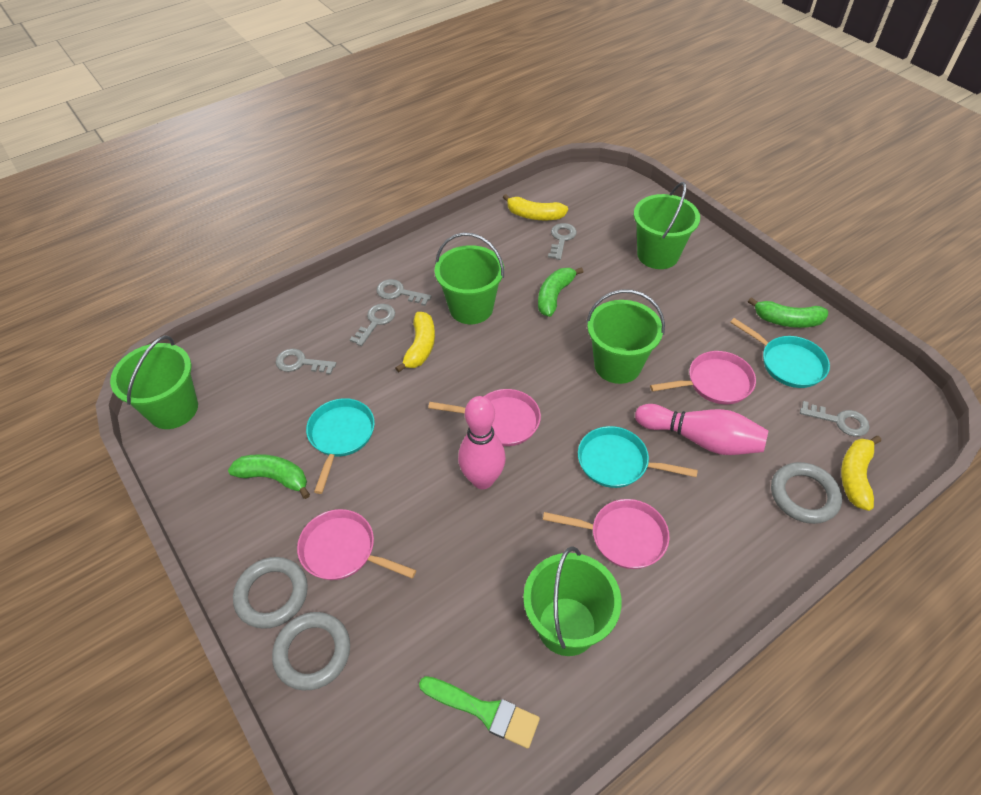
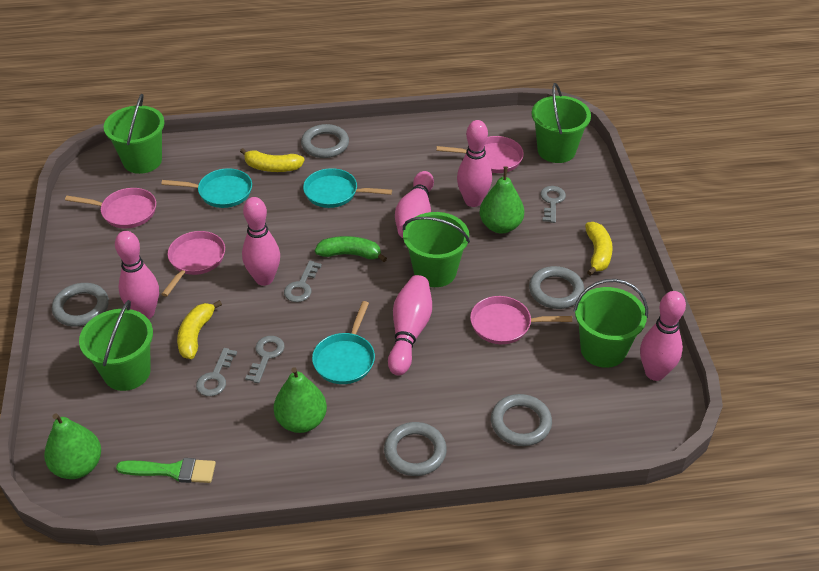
green banana: [228,454,310,499] [538,267,583,317] [748,297,828,328] = 3 -> [315,236,387,262] = 1
green pear: none = 0 -> [44,413,101,479] [274,367,327,433] [480,166,524,233] = 3
grey key: [276,349,336,375] [350,304,395,346] [376,279,431,306] [548,223,577,260] [800,401,869,437] = 5 -> [196,348,237,396] [245,336,285,383] [284,261,322,302] [540,186,566,223] = 4
grey ring: [233,557,308,629] [272,612,350,690] [771,462,842,524] = 3 -> [52,283,109,327] [301,124,349,158] [384,422,447,476] [491,394,552,446] [529,266,584,309] = 5
pink bowling pin: [458,396,506,489] [635,404,768,455] = 2 -> [115,231,159,319] [242,197,280,286] [388,275,432,376] [395,171,434,238] [457,120,492,207] [640,291,686,381] = 6

